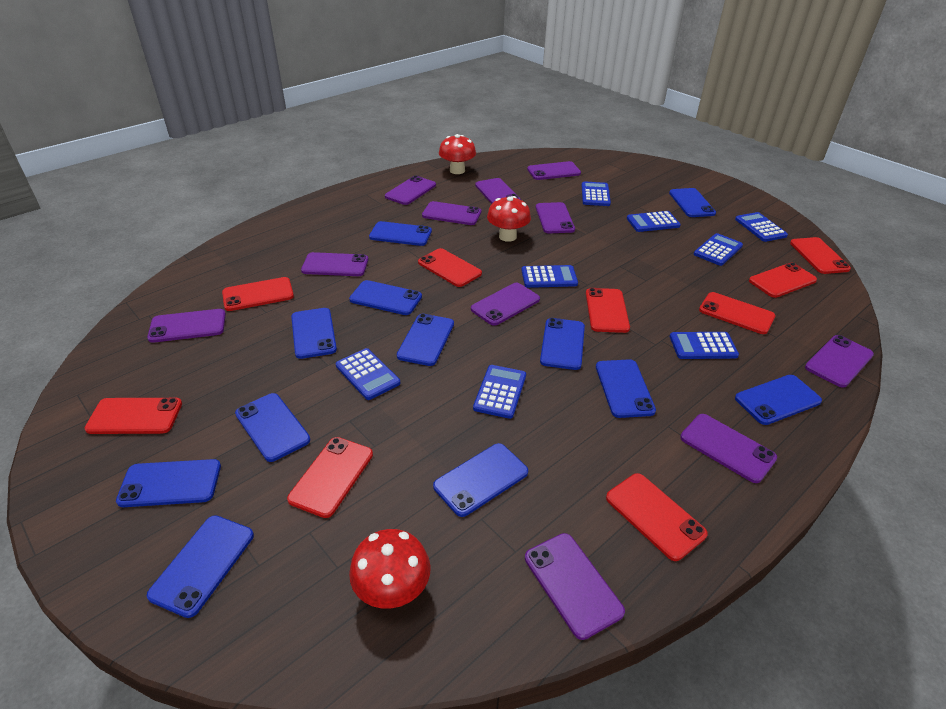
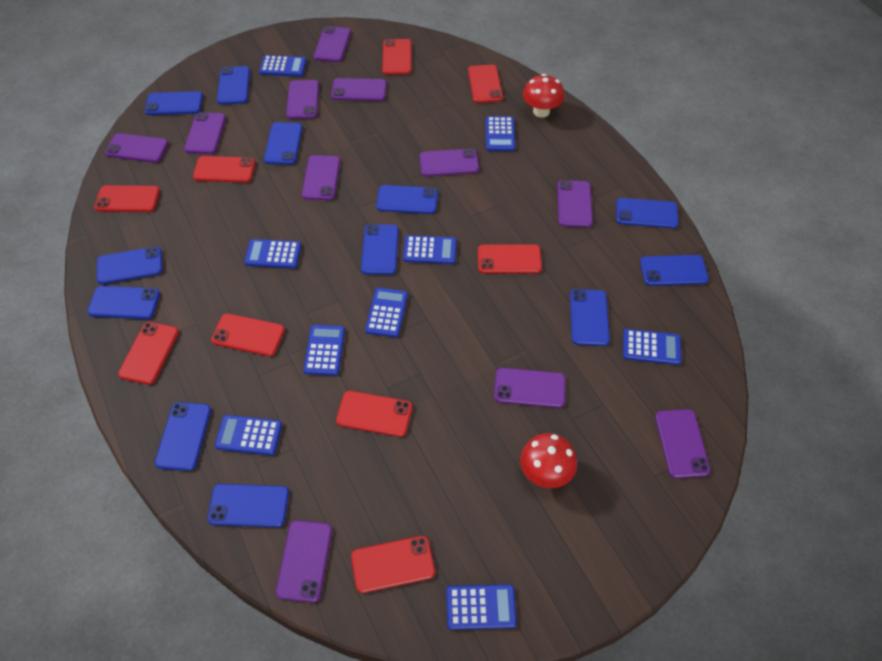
blue calculator: [336,348,400,400] [473,365,526,419] [521,265,578,288] [581,181,611,206] [627,211,681,232] [670,332,739,359] [694,233,743,266] [735,212,788,242] = 8 -> [215,415,282,455] [244,239,302,268] [259,55,307,77] [303,325,345,376] [365,288,408,337] [403,235,457,264] [446,584,517,630] [486,116,515,151] [623,329,681,365] = 9
red mushroom: [349,529,431,609] [439,134,476,174] [487,196,531,242] = 3 -> [520,433,577,488] [523,74,564,118] = 2

